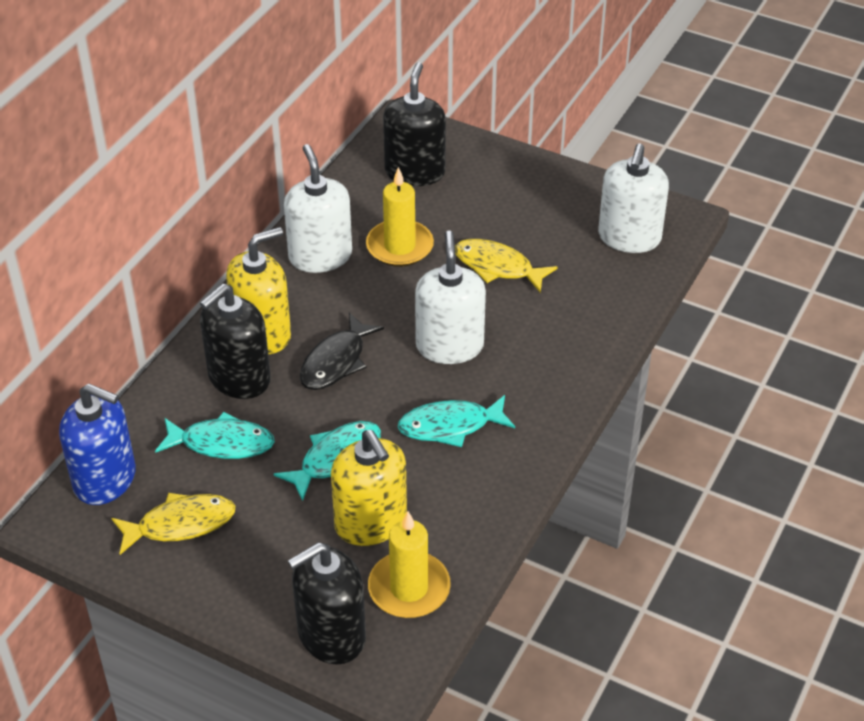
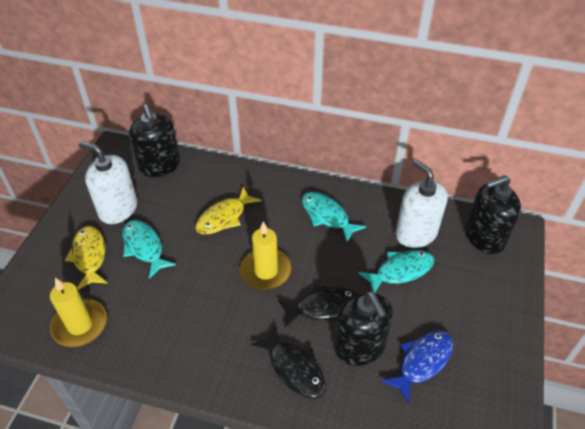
black fish: [300,313,384,390] = 1 -> [251,326,326,398] [278,284,358,327] = 2
blue fish: none = 0 -> [382,331,453,404] = 1
blue soap dispenser: [59,383,136,505] = 1 -> none = 0
white soap dispenser: [284,144,352,273] [415,231,486,364] [598,144,669,253] = 3 -> [78,141,137,224] [395,159,448,248] = 2
yellow soap dispenser: [226,227,291,354] [331,430,407,546] = 2 -> none = 0

